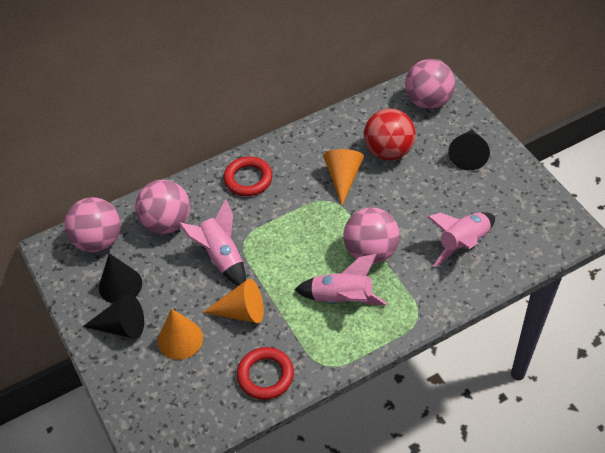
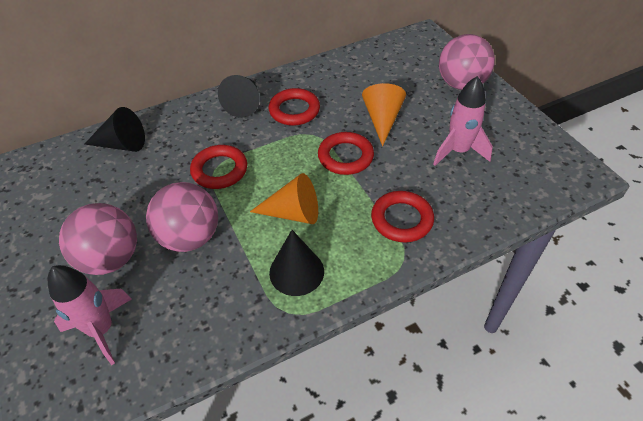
orange cone: [158,309,203,360] [202,279,264,323] [323,149,364,205] = 3 -> [250,173,318,224] [362,83,406,146] = 2
pink ball: [64,197,121,252] [135,180,190,234] [343,207,400,264] [405,59,455,109] = 4 -> [59,203,137,275] [146,182,218,252] [439,34,495,90] = 3
pink rocket: [179,199,246,286] [295,254,387,305] [428,212,495,267] = 3 -> [48,265,132,365] [433,76,493,166] = 2
red ball: [364,108,416,161] = 1 -> none = 0
red ring: [224,156,273,196] [237,347,294,400] = 2 -> [190,145,247,189] [269,88,320,126] [318,132,374,175] [371,191,434,242] = 4

